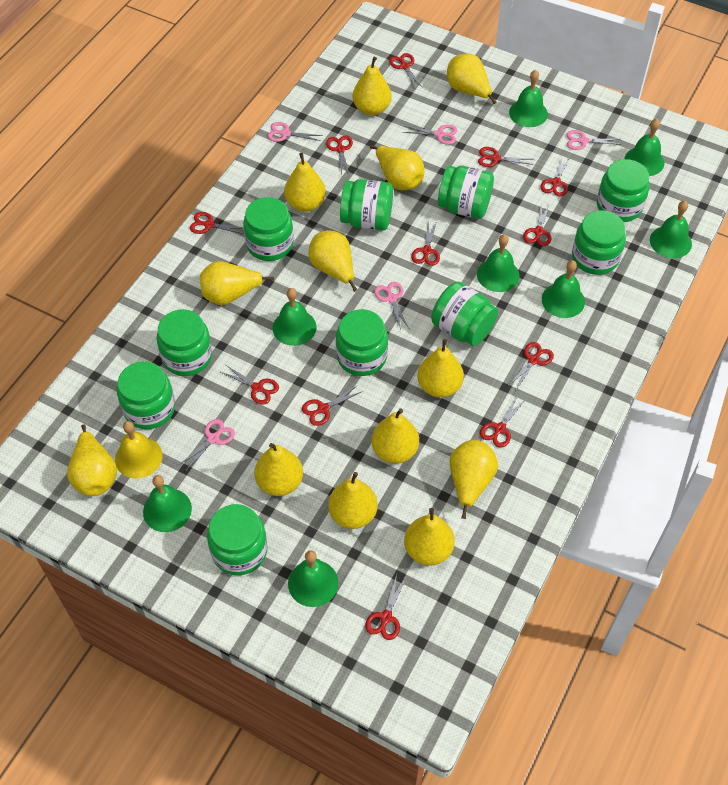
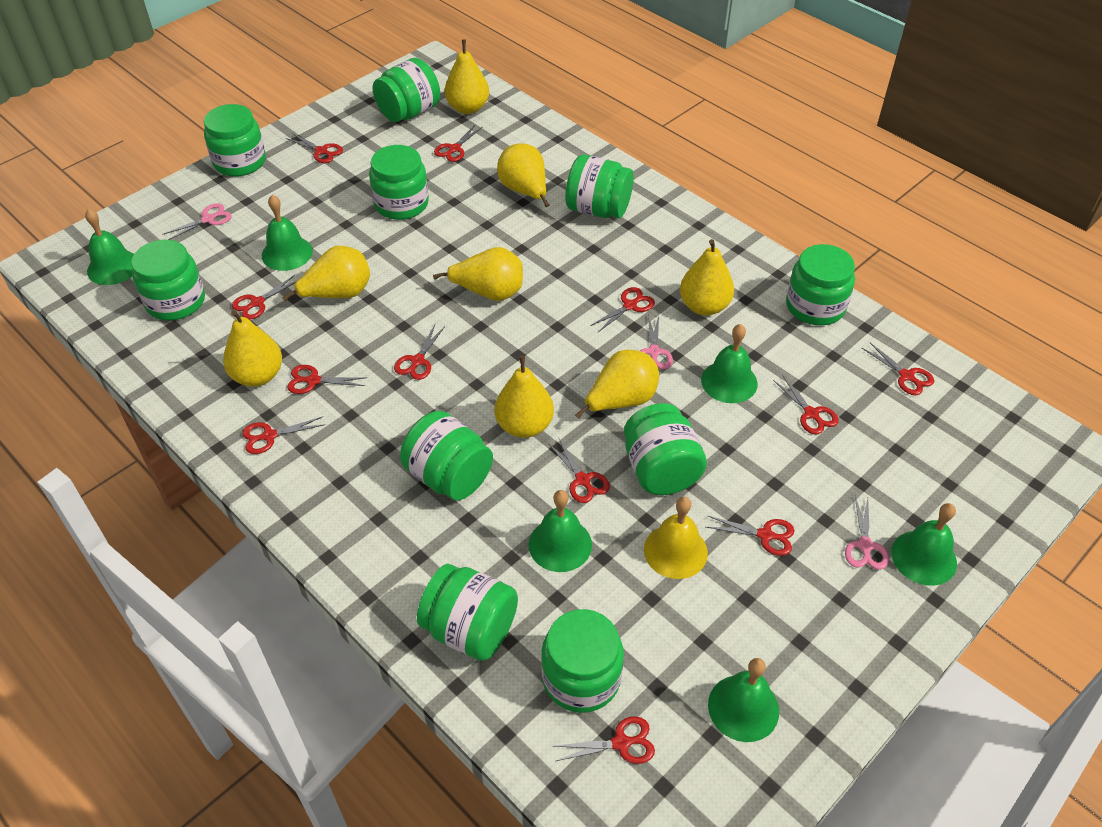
green bell: [143,475,192,532] [273,288,317,346] [288,550,338,607] [477,234,520,292] [509,70,548,127] [542,260,585,318] [624,119,665,176] [650,201,692,258] = 8 -> [85,209,134,285] [262,195,313,271] [529,490,592,572] [701,324,758,403] [708,658,779,742] [891,503,957,586] = 6
pink scissors: [179,419,235,471] [268,122,323,142] [374,282,409,330] [402,125,457,145] [566,130,621,150] = 5 -> [162,203,232,240] [640,315,673,369] [845,496,889,570] = 3
yellow pear: [67,425,117,496] [200,261,274,305] [254,443,303,496] [284,153,326,212] [309,230,357,292] [328,472,378,529] [353,57,392,115] [370,145,425,190] [372,408,419,464] [404,508,455,566] [417,339,464,398] [447,54,496,104] [449,440,498,519] = 13 -> [223,310,282,387] [282,246,370,302] [433,247,523,301] [444,40,489,114] [495,356,554,438] [497,143,550,207] [575,350,659,419] [680,239,734,316] = 8

